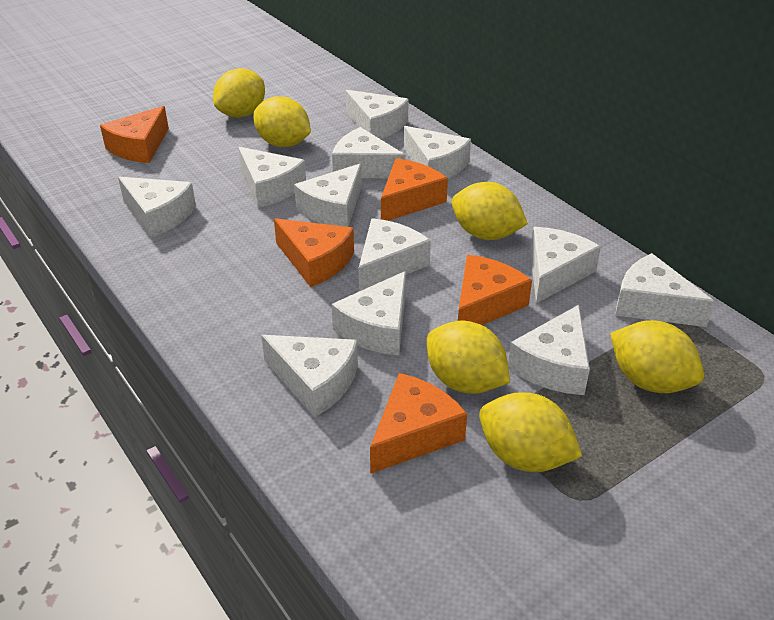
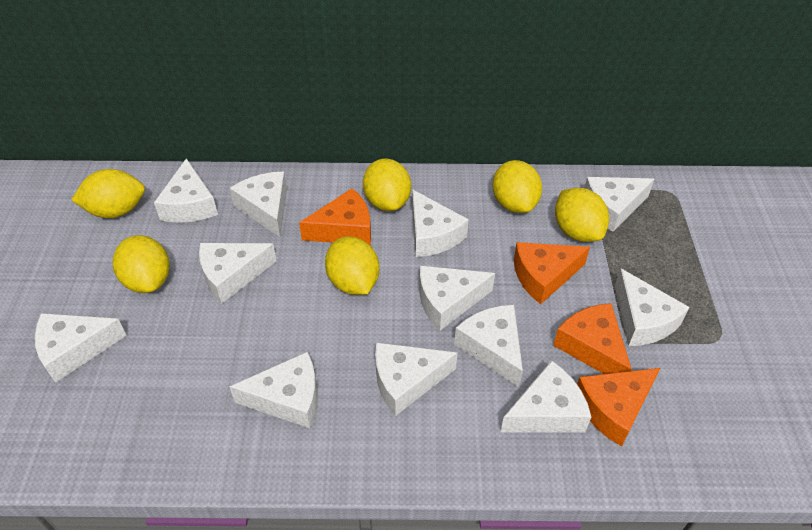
orange cheese: [100,106,169,163] [274,218,354,287] [370,373,467,474] [381,158,448,221] [458,255,532,325] = 5 -> [299,188,371,245] [514,242,590,304] [553,303,632,374] [577,368,660,447] = 4

